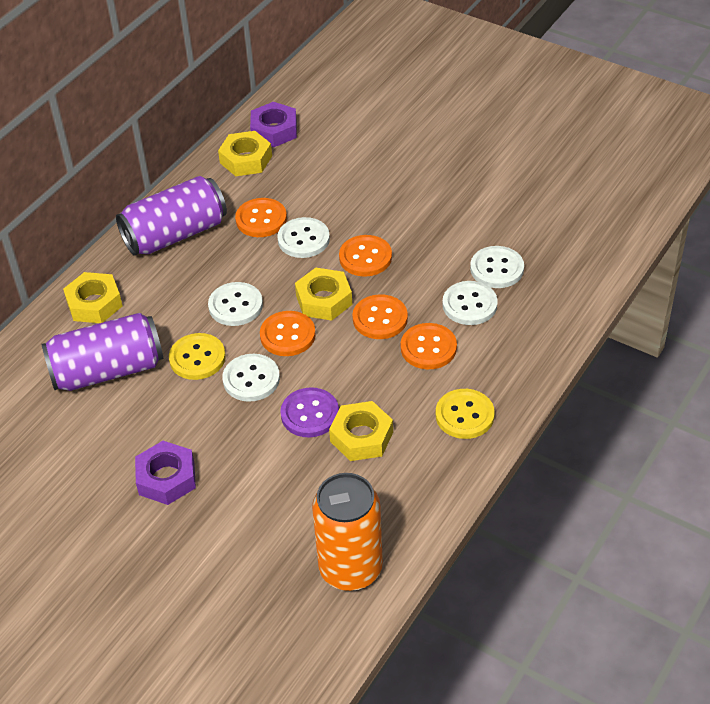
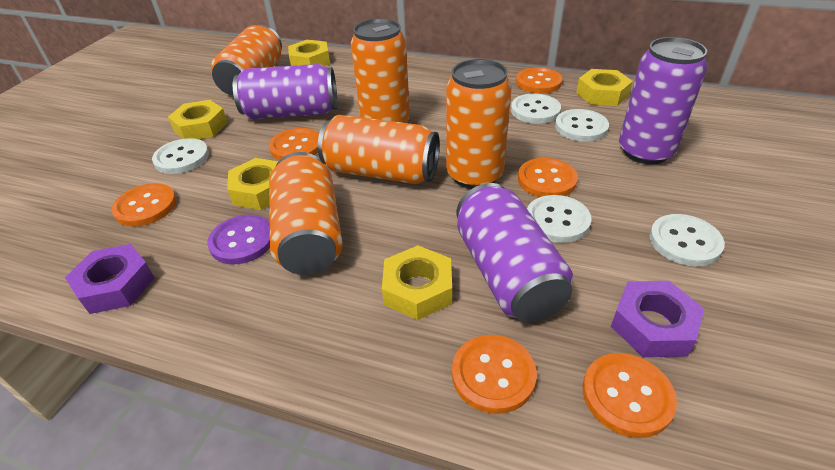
orange button: [235,198,287,237] [260,311,316,356] [339,235,392,277] [352,294,408,339] [401,323,457,369] = 5 -> [112,183,176,227] [269,128,319,160] [452,335,537,414] [516,67,562,94] [518,158,578,197] [583,353,677,438] = 6
orange can: [312,473,383,591] = 1 -> [211,25,282,96] [269,152,343,275] [318,115,440,184] [350,19,410,123] [446,59,512,189] = 5
purple can: [41,313,163,391] [116,176,227,256] = 2 -> [233,64,337,119] [456,183,573,323] [619,37,707,165] = 3
yellow button: [169,333,226,380] [436,389,495,439] = 2 -> none = 0
yellow nut: [63,272,123,323] [218,131,272,176] [295,268,352,321] [329,401,393,461] = 4 -> [168,100,228,139] [227,158,278,210] [288,40,330,66] [382,245,452,320] [576,69,633,106] = 5

